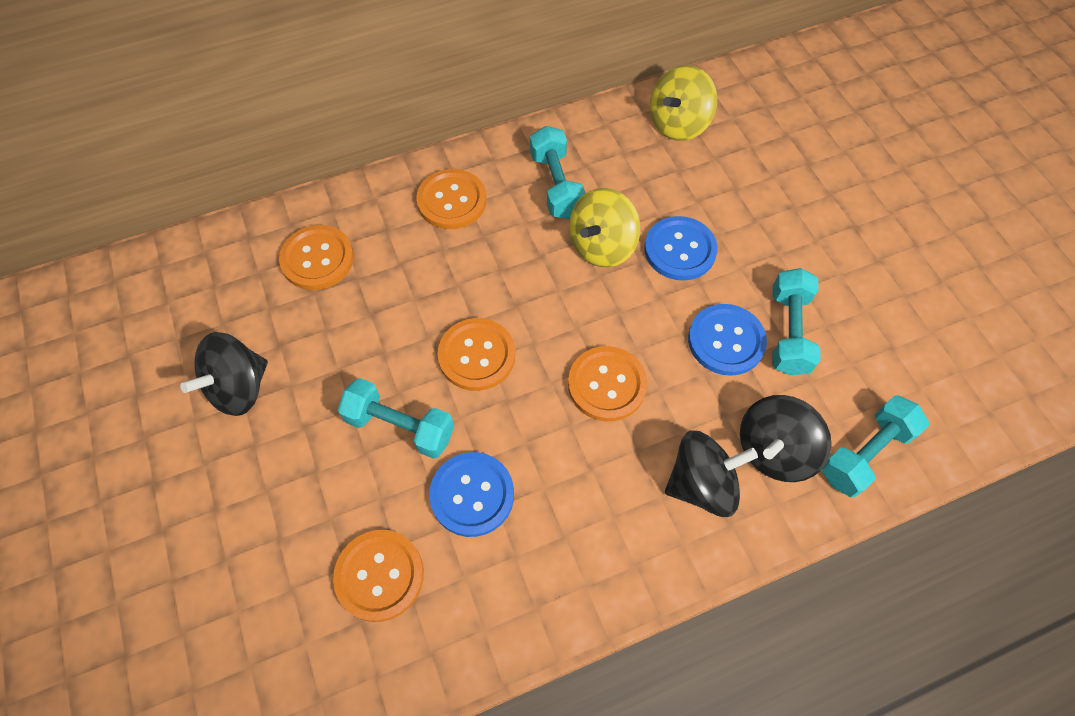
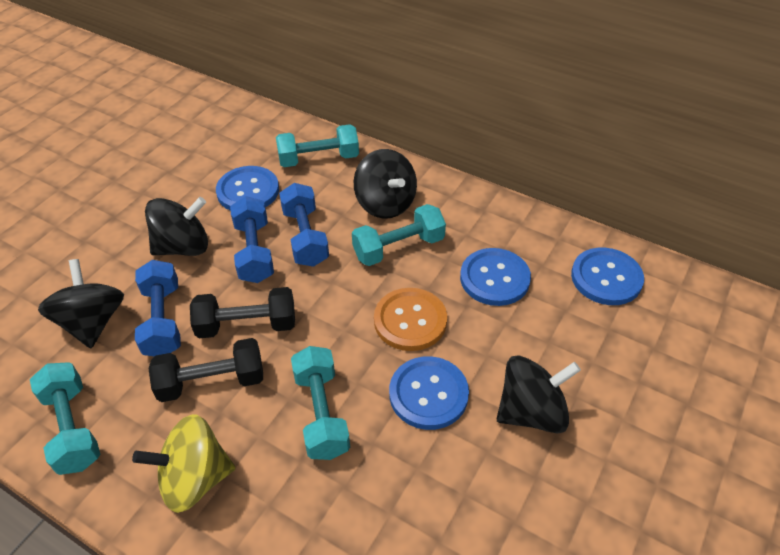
black dumbbell: none = 0 -> [149,338,263,402] [190,287,295,338] = 2
black spinning top: [180,332,268,416] [665,430,758,517] [740,395,832,482] = 3 -> [38,259,124,348] [145,197,208,256] [354,149,417,219] [497,356,581,434] = 4
blue button: [429,452,514,537] [644,216,718,281] [688,304,767,376] = 3 -> [216,166,279,211] [389,356,469,430] [460,248,531,306] [571,248,644,305] = 4
blue dumbbell: none = 0 -> [135,260,181,356] [230,196,274,283] [279,183,329,267] = 3
orange button: [279,225,354,290] [333,530,424,622] [416,169,486,229] [438,318,515,391] [568,346,647,421] = 5 -> [374,288,447,351] = 1
yellow spinning top: [569,188,641,267] [650,65,717,141] = 2 -> [132,414,235,513] = 1

